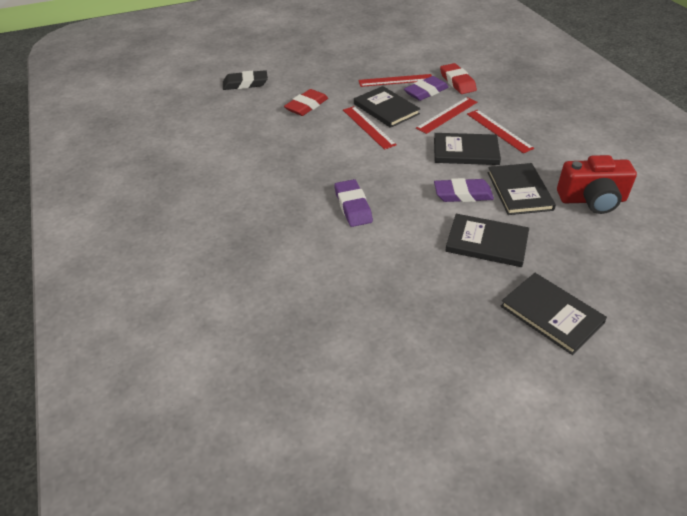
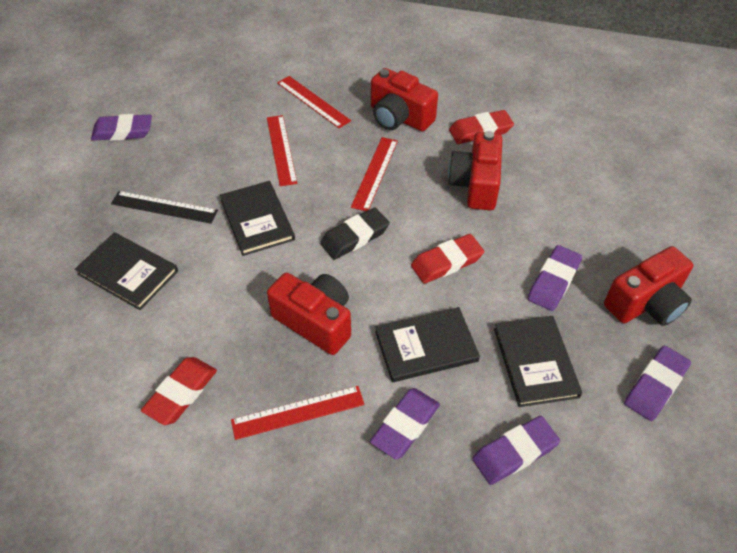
black book: [354,86,420,128] [434,133,501,165] [445,214,529,267] [488,163,556,215] [501,273,607,355] = 5 -> [75,232,178,310] [220,181,295,256] [375,307,480,382] [494,316,582,407] = 4
black ruler: none = 0 -> [111,191,218,224] = 1
purple eraser: [334,179,373,227] [404,76,449,101] [434,178,494,202] = 3 -> [91,114,152,141] [370,388,440,460] [472,416,560,485] [528,245,582,311] [624,346,691,421] = 5
red camera: [557,155,637,214] = 1 -> [267,273,351,355] [371,68,438,131] [448,131,502,210] [604,246,693,326] = 4
red eraser: [284,89,328,116] [440,63,477,94] = 2 -> [141,357,217,425] [411,234,484,284] [449,110,514,144] = 3

